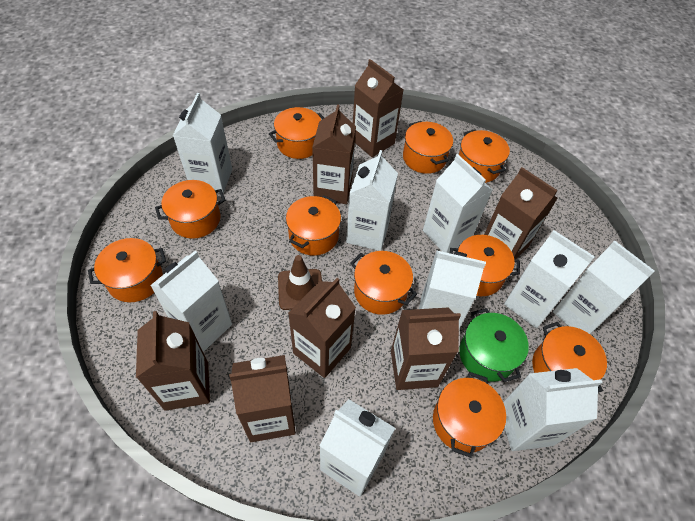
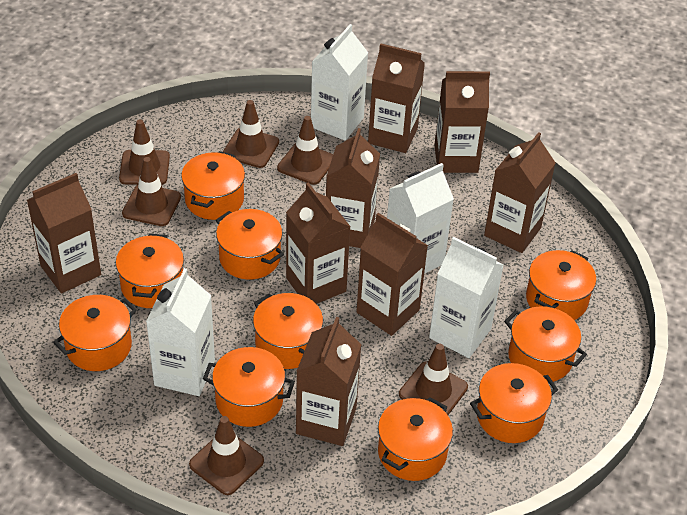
brown carton: [136,311,210,411] [229,355,296,442] [288,278,356,378] [312,105,356,204] [353,59,403,157] [391,307,461,390] [484,167,558,259] = 7 -> [27,173,101,294] [286,182,351,304] [296,317,362,446] [326,128,380,248] [356,213,428,336] [368,43,425,153] [434,71,490,173] [484,132,556,253] = 8
brown traffic cone: [278,255,322,310] = 1 -> [119,120,170,185] [122,157,181,226] [189,416,264,495] [223,100,279,168] [277,116,333,185] [399,344,468,415] = 6
green pot: [459,308,529,382] = 1 -> none = 0
white carton: [150,250,232,352] [173,93,232,193] [320,399,395,497] [346,150,398,251] [419,250,486,329] [423,154,492,253] [503,368,603,451] [504,230,595,328] [553,240,655,334] = 9 -> [146,268,215,396] [311,24,368,141] [387,163,454,274] [429,237,504,358] = 4

